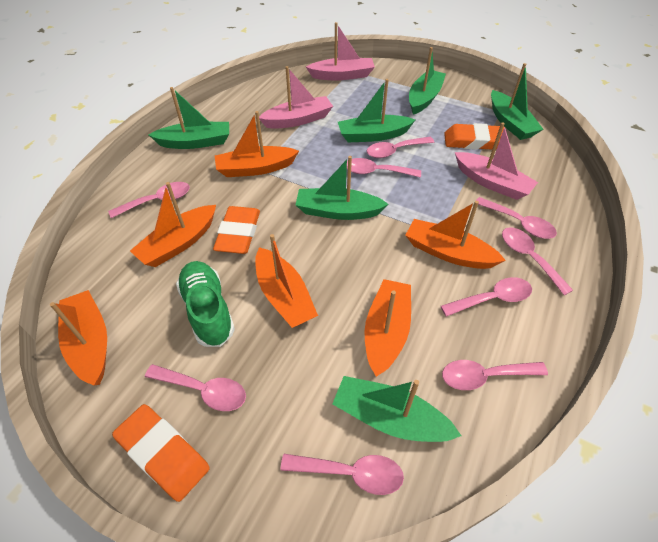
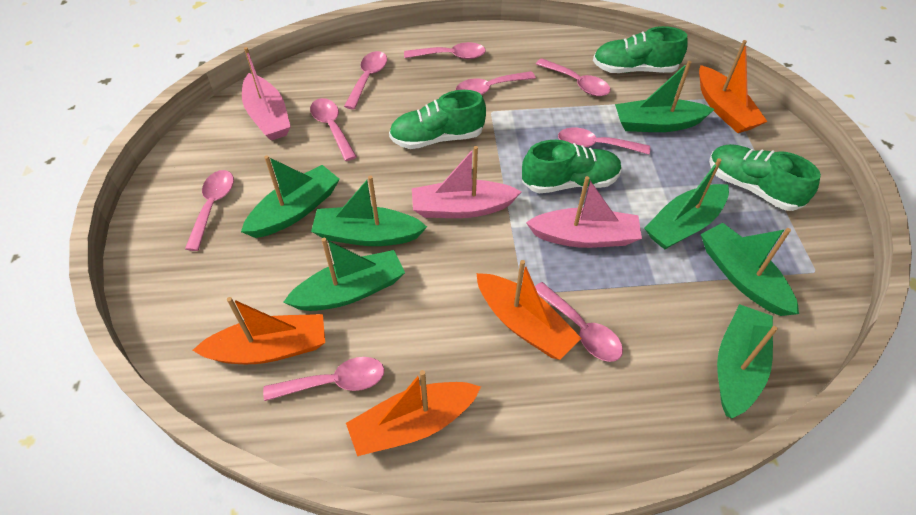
green boat: [149,87,229,149] [296,156,388,220] [332,376,461,442] [338,79,416,142] [409,47,446,115] [491,63,544,140] = 6 -> [241,155,340,238] [283,238,405,311] [311,175,427,246] [615,61,715,132] [644,158,729,250] [701,223,799,316] [717,304,778,418] = 7
green shoe: [176,261,235,347] = 1 -> [389,90,486,149] [522,140,622,193] [593,26,688,73] [709,144,821,211] = 4
orange boat: [50,290,107,386] [130,182,216,267] [215,111,299,177] [255,234,318,328] [365,279,411,377] [405,201,506,269] = 6 -> [192,297,325,364] [346,370,481,456] [476,260,581,360] [699,40,768,133] = 4
orange eraser: [112,404,210,502] [213,206,260,254] [444,123,504,150] = 3 -> none = 0

